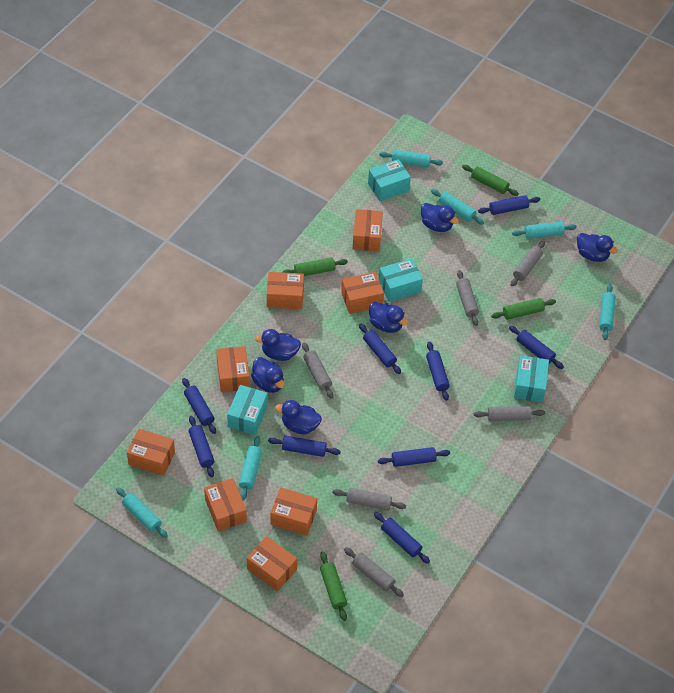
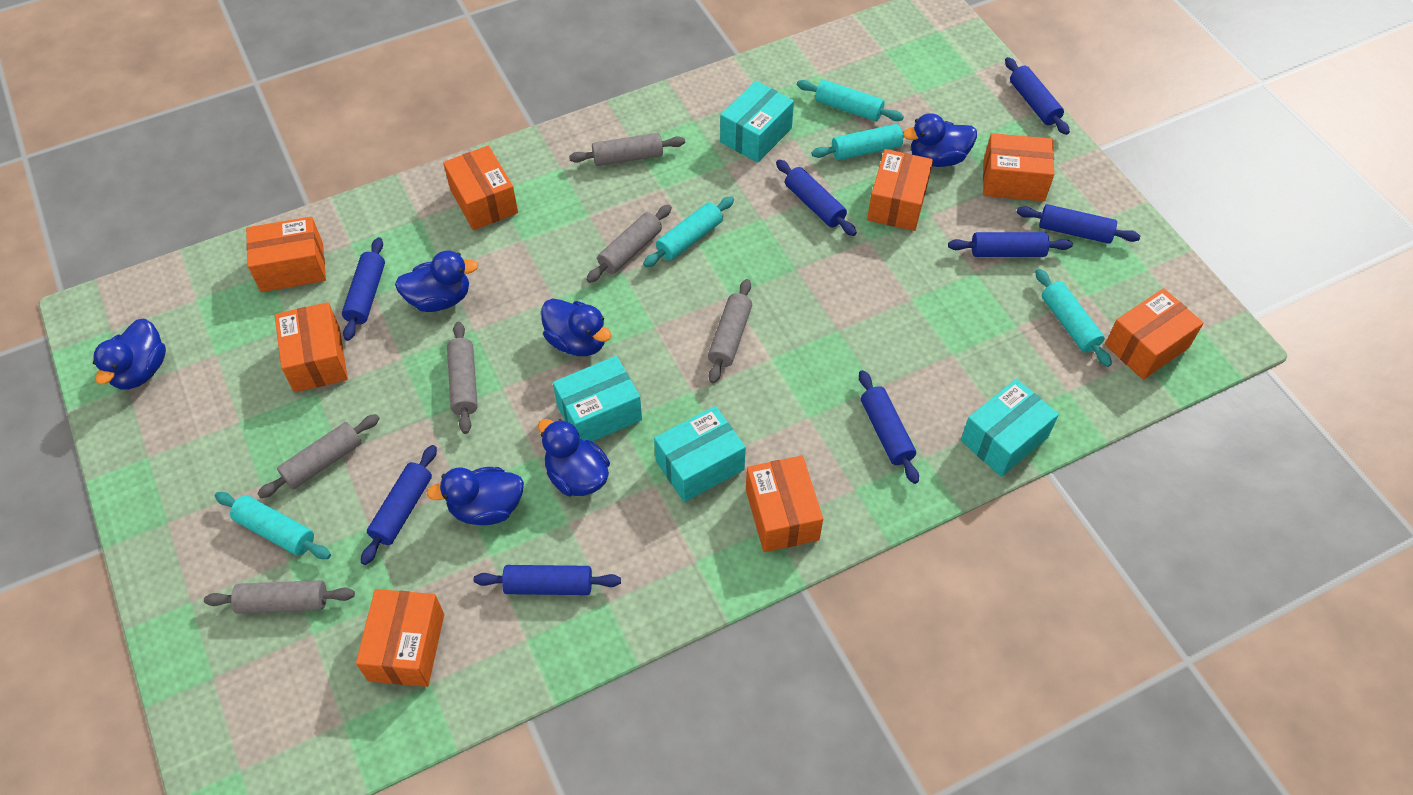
blue rolling pin: [182,378,216,434] [189,416,214,477] [268,436,341,457] [359,324,401,374] [374,512,430,564] [378,447,450,467] [426,341,450,401] [478,195,540,215] [509,325,564,369] = 9 -> [342,237,385,341] [361,445,437,565] [474,565,621,595] [776,160,857,236] [859,370,919,484] [948,232,1073,257] [1005,57,1070,135] [1016,204,1140,244] = 8
green rolling pin: [282,257,348,276] [320,551,347,621] [462,165,519,196] [491,298,556,320] = 4 -> none = 0
turquoise rolling pin: [116,487,168,538] [239,436,262,500] [380,150,443,167] [431,189,484,225] [512,222,577,239] [599,284,616,340] = 6 -> [215,492,331,559] [643,196,734,267] [797,80,904,121] [811,124,914,160] [1035,269,1112,367] = 5

